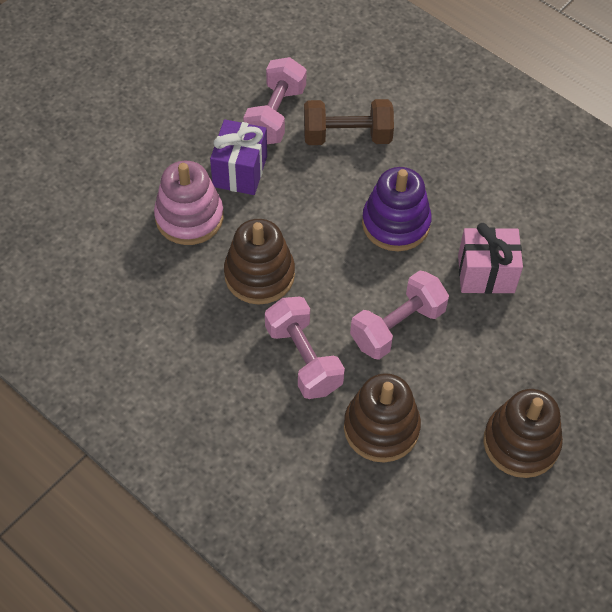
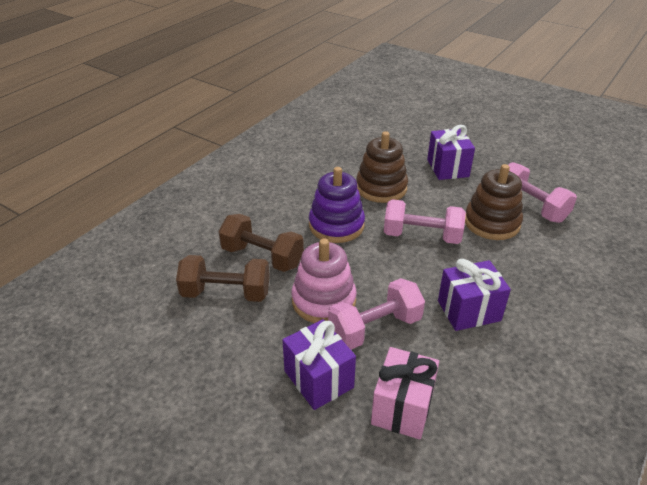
brown dumbbell: [304,99,394,145] = 1 -> [176,255,270,302] [219,214,304,272] = 2
brown stacking toy: [224,219,295,305] [344,373,421,462] [483,389,563,478] = 3 -> [356,131,408,203] [465,164,523,240] = 2
purple gift: [210,119,267,195] = 1 -> [282,319,356,410] [427,125,475,180] [438,259,511,331] = 3

